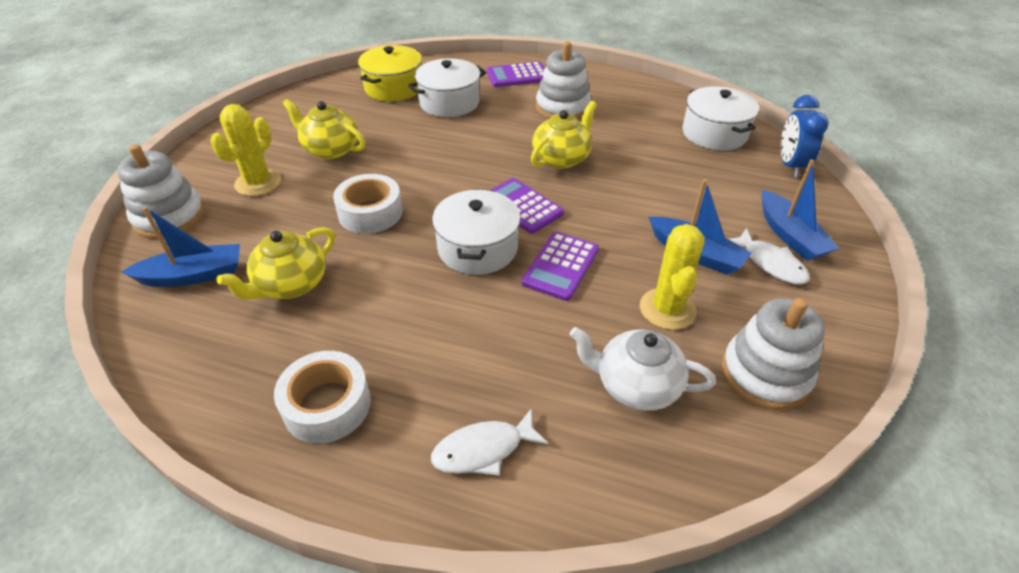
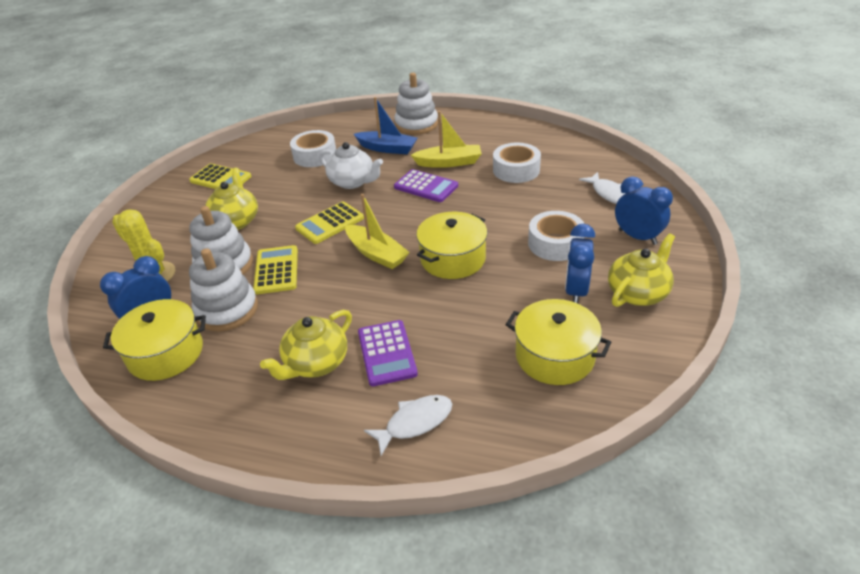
blue boat: [121,207,240,287] [649,179,752,275] [761,159,839,261] = 3 -> [354,97,417,154] = 1
blue clock: [780,95,829,177] = 1 -> [100,256,171,319] [565,224,595,303] [615,176,673,245] = 3
purple calculator: [487,62,545,87] [491,178,564,234] [521,232,599,301] = 3 -> [358,320,418,386] [394,169,458,202] = 2
white pot: [408,58,486,117] [432,189,520,275] [682,86,759,151] = 3 -> none = 0
white tape: [274,351,371,444] [333,174,403,234] = 2 -> [290,130,336,167] [493,143,541,183] [528,211,585,261] = 3
yellow boat: none = 0 -> [345,194,410,269] [411,111,482,168] = 2
yellow cactus: [210,104,281,196] [640,224,705,330] = 2 -> [112,209,175,282] = 1
yellow calculator: none = 0 -> [189,164,251,189] [253,245,298,294] [295,201,364,244] = 3
yellow pot: [358,45,422,101] = 1 -> [103,299,206,381] [416,212,488,279] [505,299,611,385] = 3

